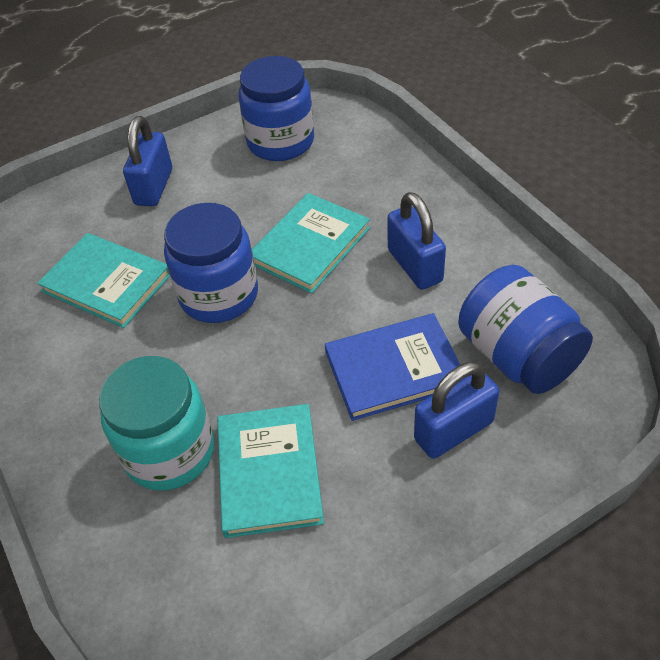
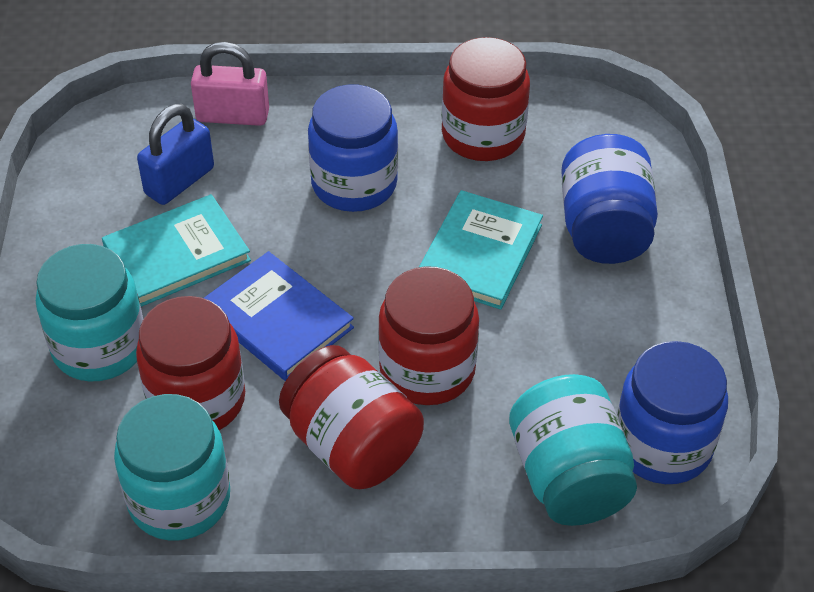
blue padlock: [123,116,172,206] [387,192,446,290] [414,362,499,459] = 3 -> [137,104,214,205] = 1
pink padlock: none = 0 -> [191,42,269,126] = 1
red jar: none = 0 -> [136,296,245,430] [279,345,424,489] [378,266,479,405] [441,37,530,161] = 4
turquoise book: [37,233,170,328] [217,404,324,538] [252,193,370,293] = 3 -> [102,194,251,307] [419,190,543,310] = 2
turquoise jar: [99,356,214,491] = 1 -> [36,244,143,381] [114,394,230,541] [509,374,637,526] = 3

